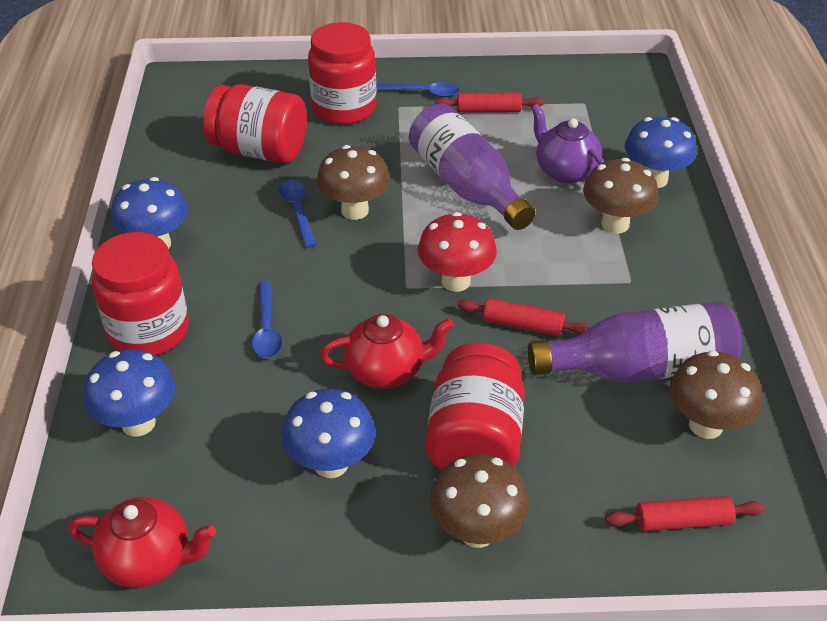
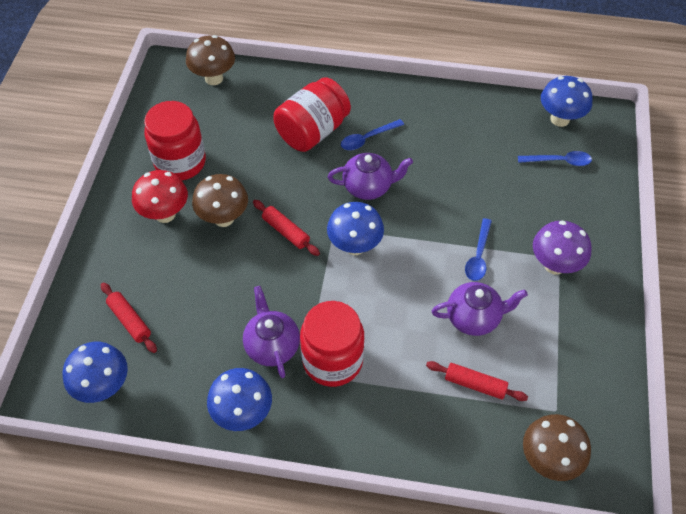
brown mushroom: [317,145,390,220] [430,454,529,548] [583,158,659,233] [670,351,762,439] = 4 -> [186,35,235,85] [192,174,248,227] [523,414,591,481] = 3
purple bottle: [409,103,535,230] [528,302,742,383] = 2 -> none = 0
purple mushroom: none = 0 -> [533,221,591,275] = 1
purple teapot: [531,104,604,183] = 1 -> [243,286,300,378] [328,153,413,200] [432,282,528,336] = 3
red jar: [92,232,189,356] [203,84,307,163] [308,22,376,125] [425,343,525,471] = 4 -> [144,101,206,181] [273,77,351,152] [300,301,364,387] = 3
red teapot: [68,497,216,588] [320,314,454,389] = 2 -> none = 0

